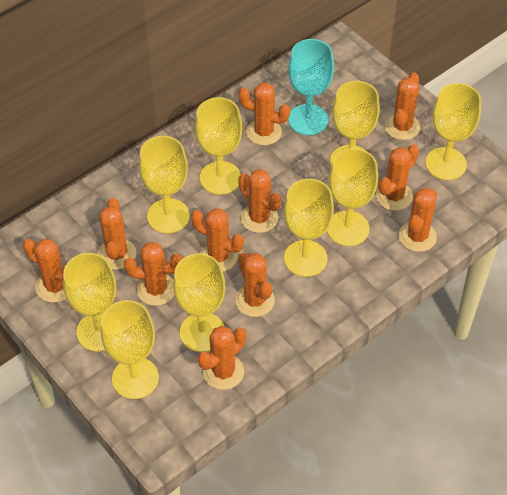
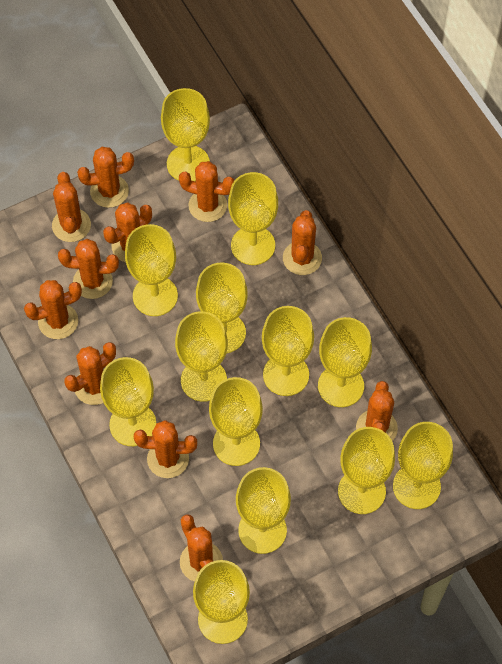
turquoise goblet: [288,39,334,135] = 1 -> none = 0
yellow goblet: [63,253,116,352] [101,300,159,399] [139,136,190,233] [173,254,225,352] [195,97,242,195] [284,179,334,277] [327,148,378,246] [330,81,380,167] [425,83,481,180] = 9 -> [100,357,156,446] [125,224,178,316] [161,88,210,181] [175,311,228,402] [193,560,250,644] [196,262,248,353] [209,377,263,466] [228,172,278,265] [236,467,291,554] [262,306,314,396] [318,317,372,407] [338,427,395,514] [393,422,453,509] = 13

